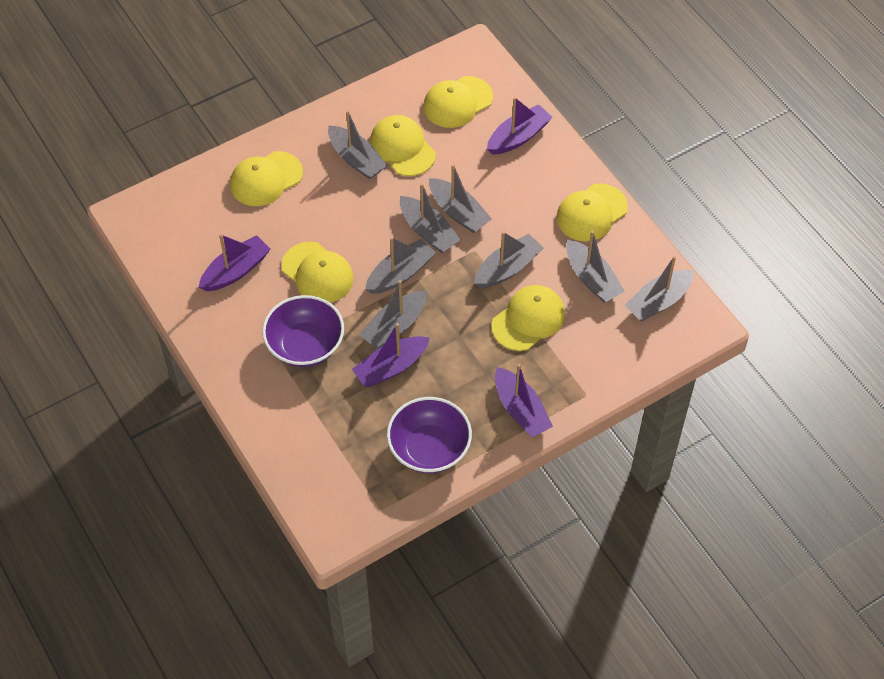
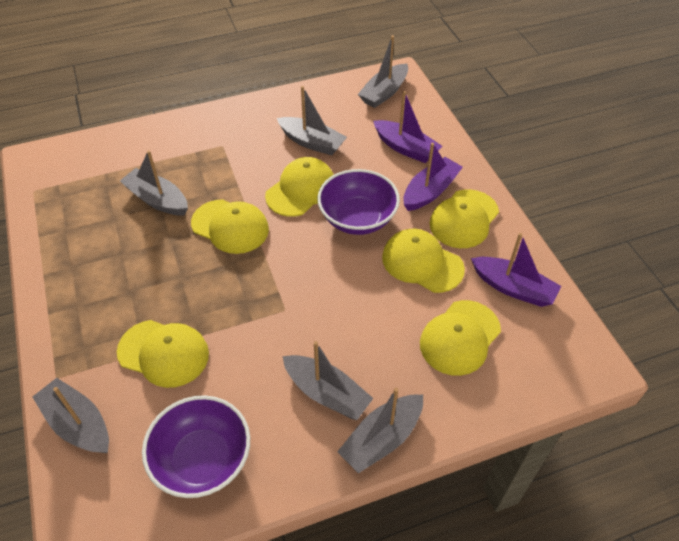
grey boat: [328,110,387,179] [359,280,427,349] [365,237,436,294] [400,183,461,253] [429,164,492,233] [474,231,543,288] [566,231,625,302] [625,256,694,322] = 8 -> [33,378,109,453] [120,150,188,215] [277,86,347,155] [283,341,373,420] [337,388,423,473] [358,35,408,108] = 6
purple boat: [199,234,270,291] [352,323,430,387] [487,97,553,155] [495,364,553,437] = 4 -> [373,91,442,163] [403,143,463,211] [471,233,561,307] = 3

